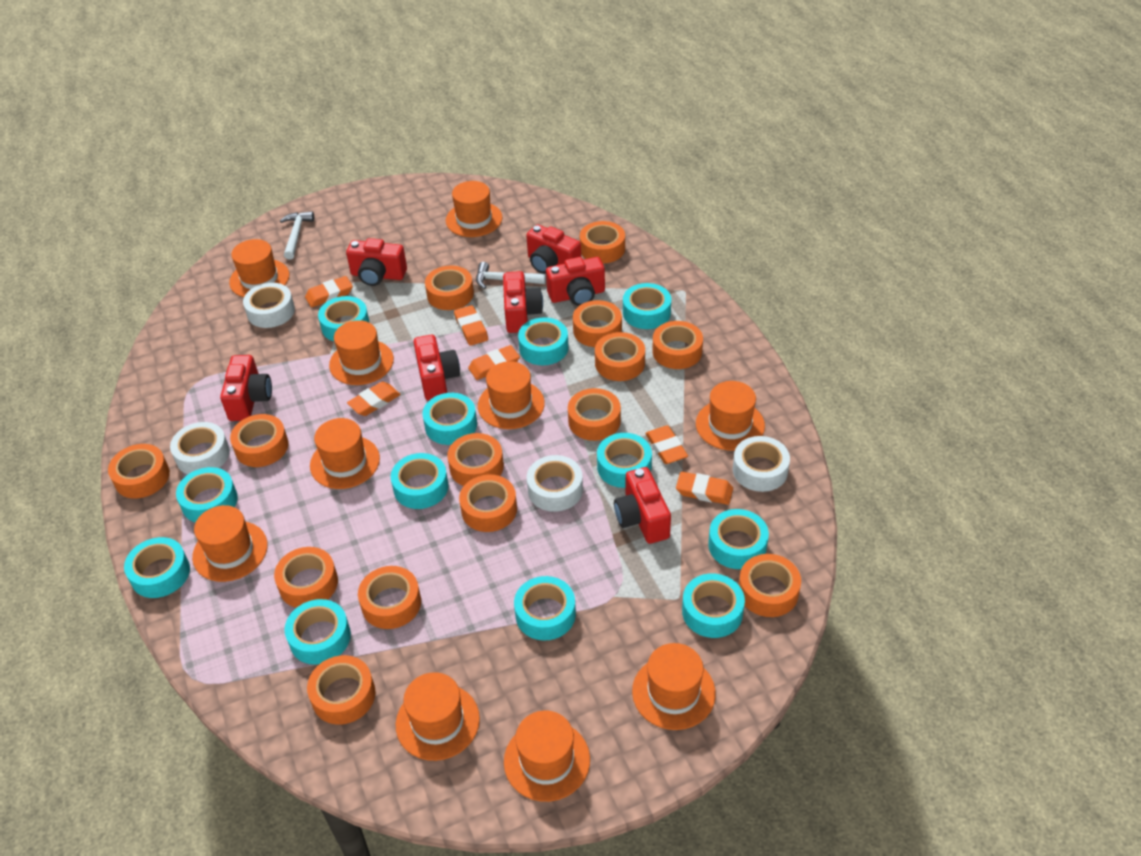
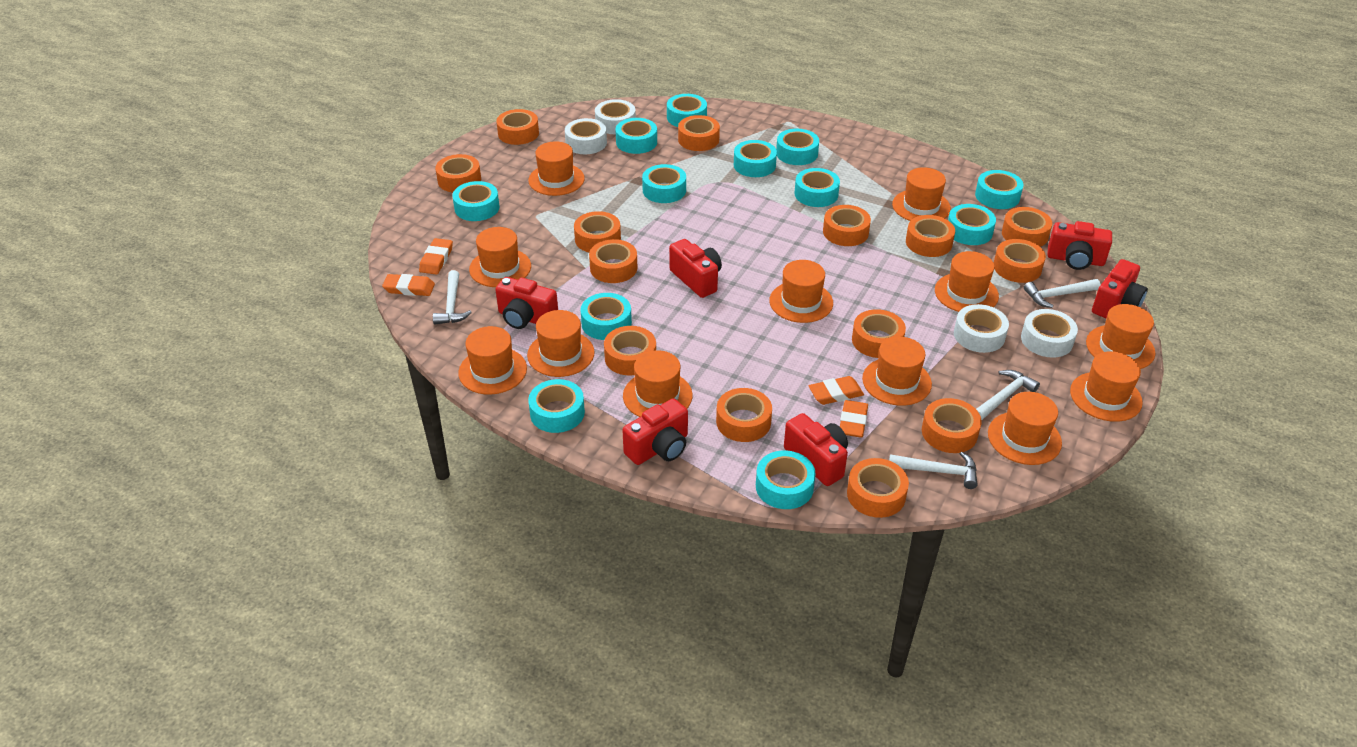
orange eraser: [305,276,353,308] [347,381,401,416] [454,305,488,346] [468,345,520,380] [645,425,688,464] [676,472,733,505] = 6 -> [382,274,435,296] [419,238,453,275] [809,376,864,405] [840,400,868,438] = 4
orange hat: [192,505,268,582] [229,239,289,297] [310,418,380,489] [329,320,394,385] [396,672,480,761] [446,181,502,237] [478,361,545,429] [504,711,590,802] [632,643,716,730] [696,381,765,451] = 10 -> [458,326,527,395] [469,227,531,287] [527,310,595,377] [528,141,585,196] [623,350,693,417] [769,260,833,323] [862,337,932,406] [892,167,951,221] [935,251,999,312] [988,392,1062,465] [1070,351,1143,422] [1086,304,1155,369] = 12
red camera: [220,355,272,421] [346,238,407,286] [414,335,460,401] [503,271,543,333] [526,224,581,274] [546,257,605,306] [614,467,671,544] = 7 -> [495,277,558,329] [622,398,688,465] [669,239,722,298] [784,413,848,486] [1047,221,1112,270] [1092,259,1148,318] = 6
white hammer: [280,211,314,259] [476,262,546,289] = 2 -> [433,270,472,325] [889,452,978,489] [976,370,1040,420] [1024,279,1101,308] = 4

